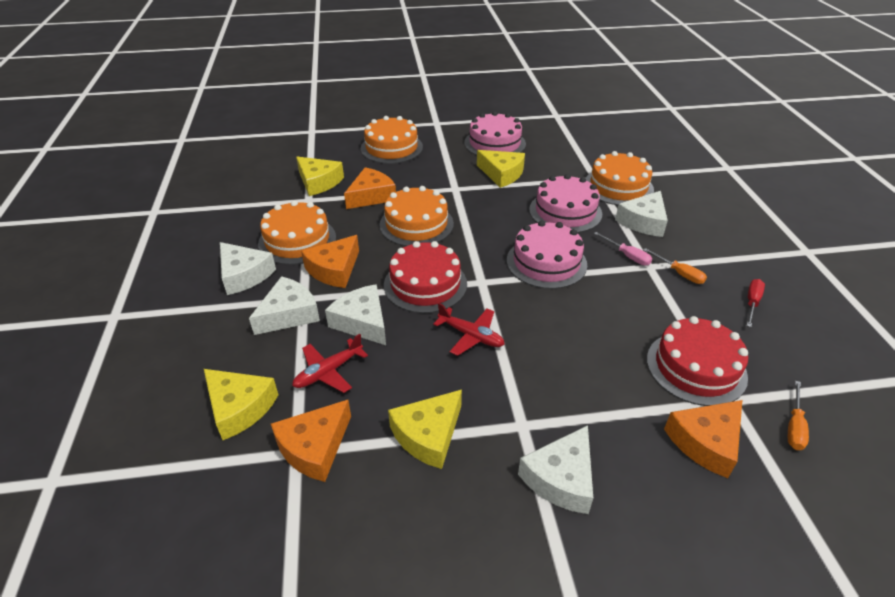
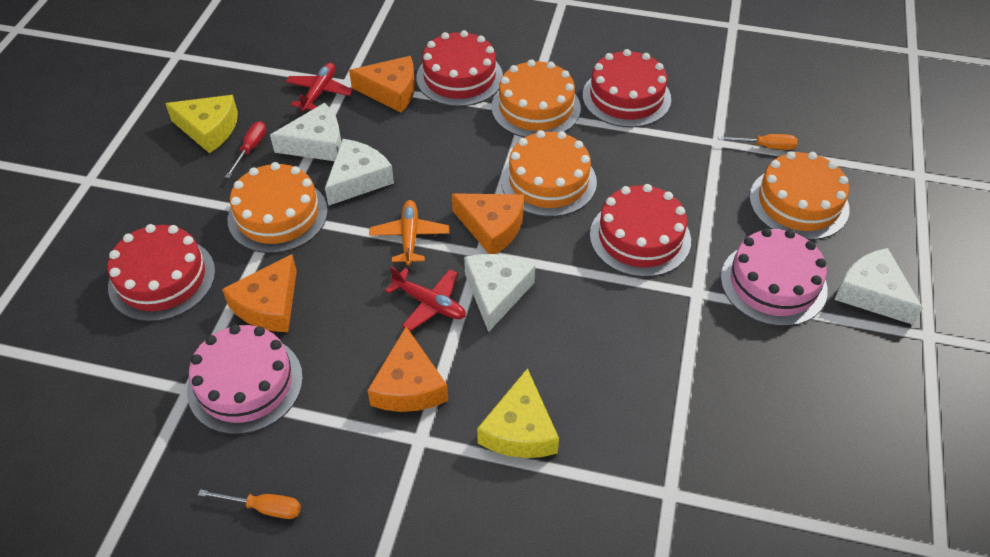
orange plane: none = 0 -> [369,200,449,265] = 1
pink cake: [464,111,526,155] [507,220,587,289] [529,174,602,233] = 3 -> [187,324,303,434] [721,228,828,326] = 2
pink screwdriver: [594,232,652,266] = 1 -> none = 0
red cake: [384,241,467,313] [647,316,748,406] = 2 -> [107,224,215,321] [416,30,503,107] [583,49,671,128] [590,184,691,277] = 4
white cheese: [220,242,276,295] [249,276,320,335] [325,284,386,345] [518,425,593,514] [615,191,668,237] = 5 -> [270,103,341,161] [325,139,394,206] [464,254,535,332] [834,248,923,325] = 4
yellow cheese: [204,369,278,440] [296,157,344,196] [388,389,462,469] [477,150,525,188] = 4 -> [165,95,238,153] [477,368,559,458] = 2

